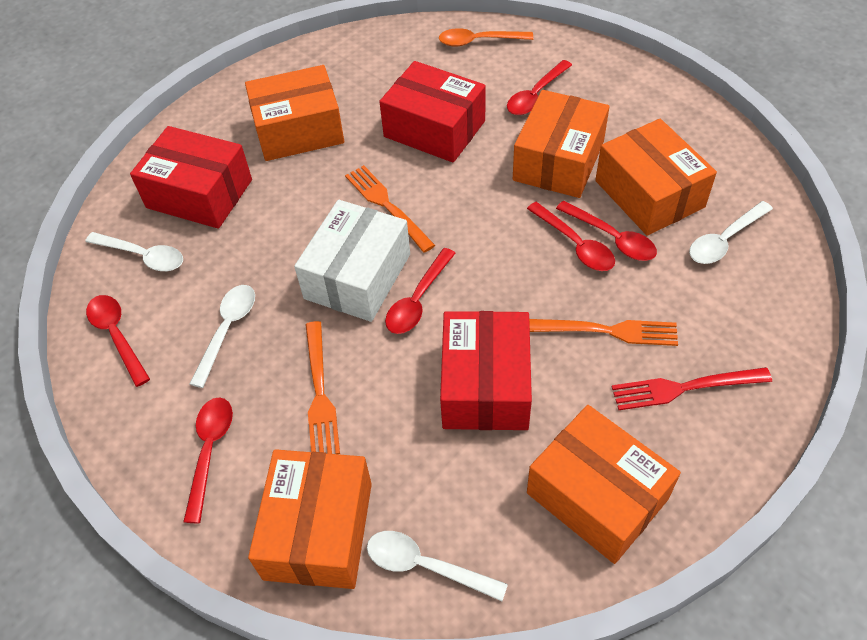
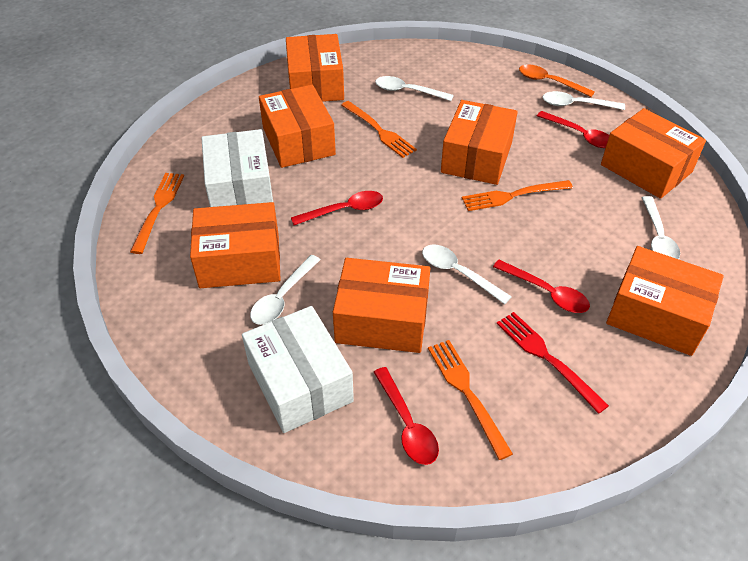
orange box: [245,65,344,161] [248,449,372,589] [513,90,610,198] [527,405,681,564] [595,119,717,236] = 5 -> [190,202,281,288] [259,85,336,168] [286,34,344,102] [333,258,430,353] [441,100,518,185] [601,108,706,199] [606,246,724,356] = 7
orange fork: [305,321,340,454] [345,165,435,253] [529,319,678,346] = 3 -> [130,173,184,254] [341,101,417,158] [428,340,513,460] [462,180,573,211] = 4
red box: [130,126,252,229] [379,61,486,163] [440,311,532,430] = 3 -> none = 0
red spoon: [86,295,150,387] [183,397,233,523] [385,248,456,334] [507,60,572,115] [527,202,615,271] [556,201,657,261] = 6 -> [291,191,383,225] [374,367,439,465] [493,260,590,313] [537,111,609,148] = 4
white box: [294,200,410,322] = 1 -> [201,129,273,207] [242,306,354,433] = 2
white spoon: [85,232,183,271] [189,285,255,388] [367,531,508,601] [689,201,773,264] = 4 -> [250,255,321,325] [375,76,454,101] [422,244,512,304] [543,91,625,110] [642,196,680,259] = 5

